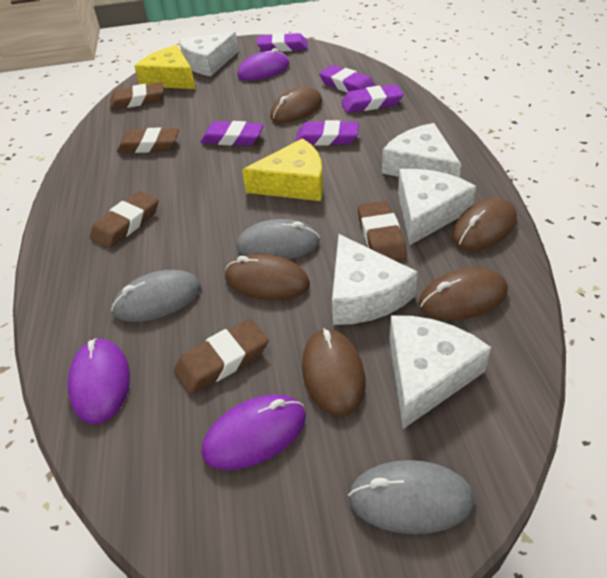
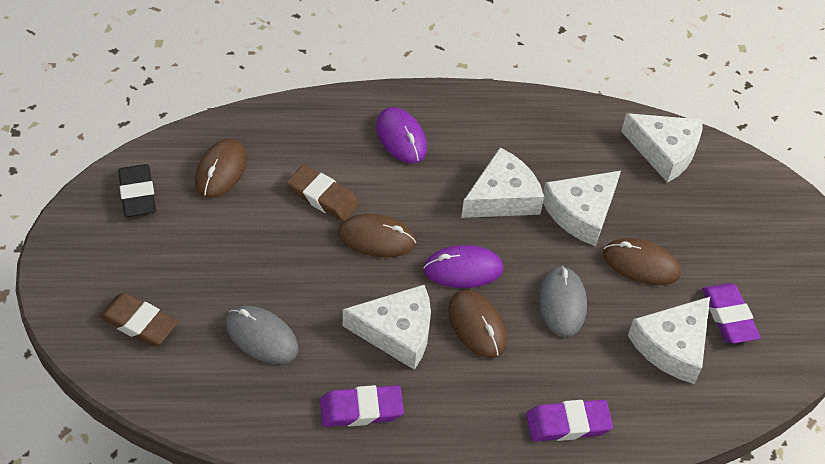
black eraser: none = 0 -> [118,164,156,217] = 1
brown eraser: [90,191,159,248] [110,82,164,110] [117,127,179,153] [174,319,268,394] [358,201,407,261] = 5 -> [99,293,178,346] [287,165,360,222] = 2
brown mouse: [225,254,310,300] [270,87,322,123] [302,328,365,416] [419,268,508,320] [452,198,517,250] = 5 -> [195,138,247,198] [338,214,416,257] [448,290,507,358] [603,238,681,285] = 4
grey mouse: [111,270,201,322] [236,219,320,259] [348,460,474,534] = 3 -> [226,306,299,364] [539,266,587,337] = 2
purple eraser: [200,121,264,146] [257,33,308,52] [295,120,359,146] [319,65,375,93] [341,84,404,113] = 5 -> [320,385,404,427] [526,400,613,442] [702,283,761,344] = 3
purple mouse: [68,338,130,424] [202,394,306,470] [237,48,289,81] = 3 -> [376,107,427,163] [423,245,503,288] = 2
yellow cheese: [134,45,196,89] [242,138,323,201] = 2 -> none = 0

